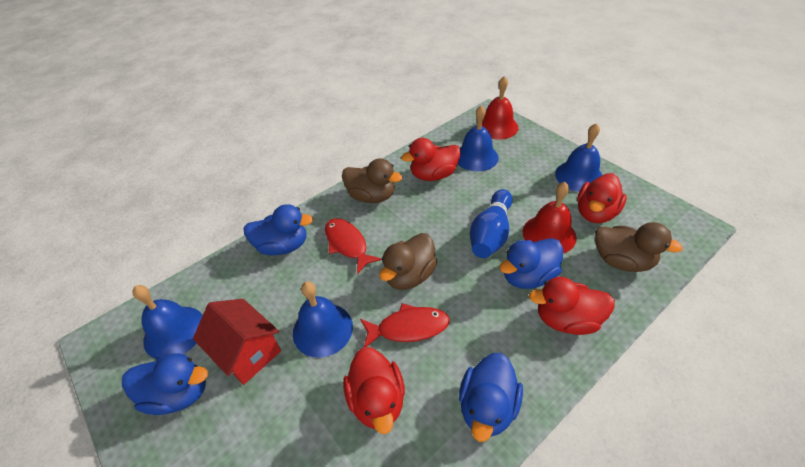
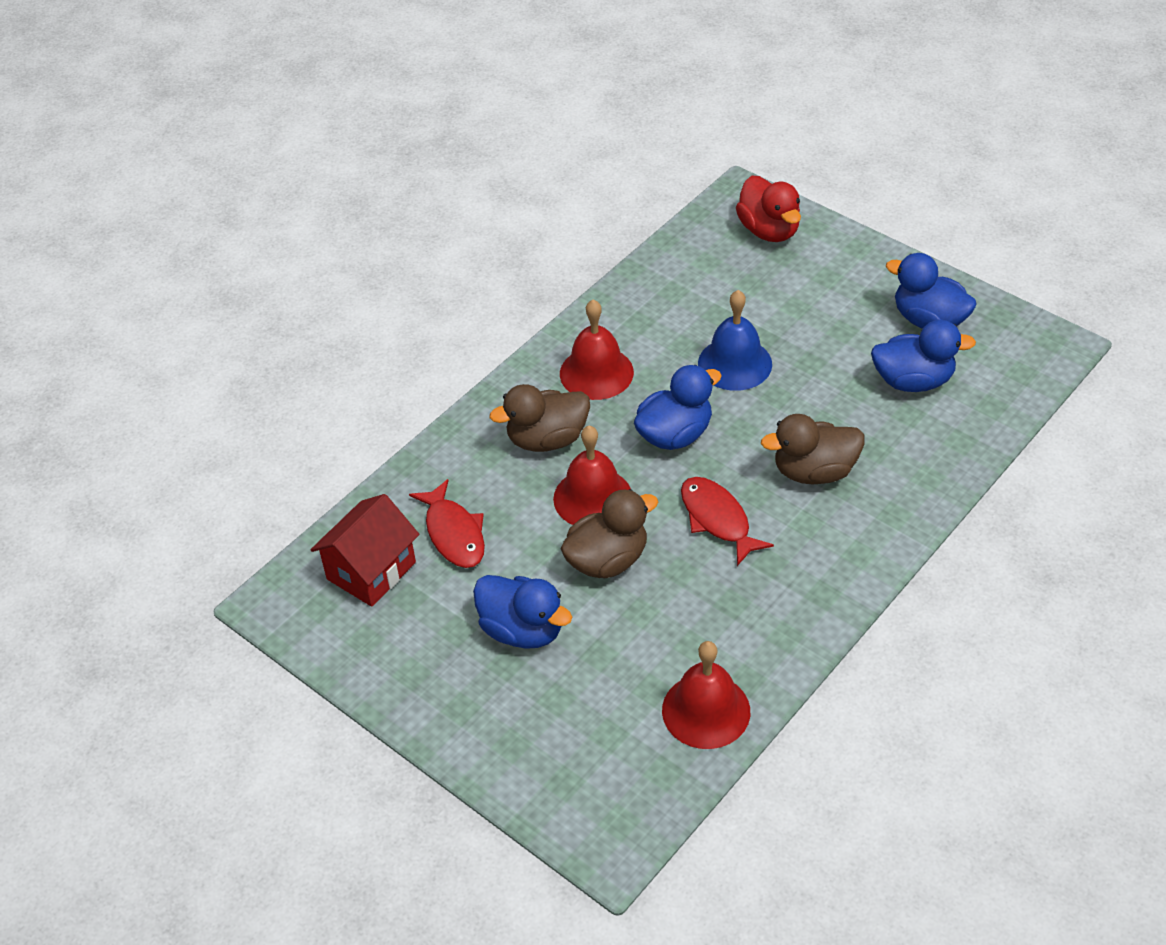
blue bell: [132,285,203,359] [293,281,353,358] [458,105,499,171] [555,123,602,192] = 4 -> [698,290,772,391] = 1
blue bowling pin: [470,189,513,258] = 1 -> none = 0
red bell: [482,76,518,140] [523,182,577,253] = 2 -> [553,426,631,525] [560,299,634,400] [662,641,750,749] = 3
red duck: [343,347,405,434] [401,138,461,181] [529,277,615,335] [577,173,627,223] = 4 -> [736,175,801,242] = 1

